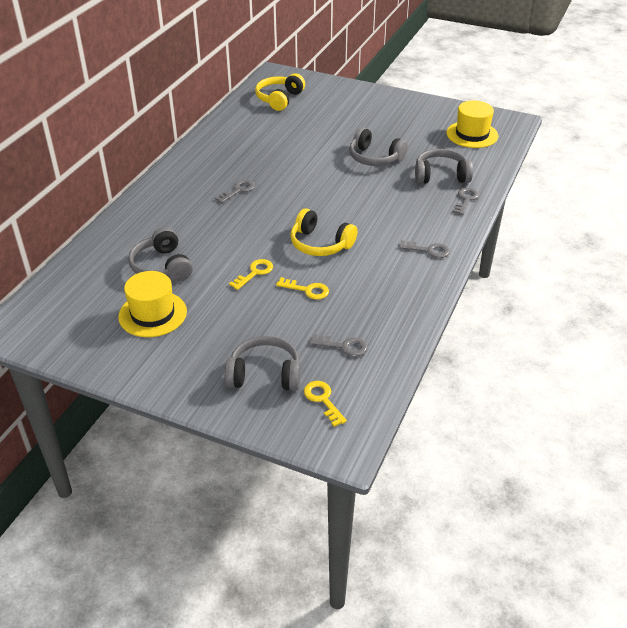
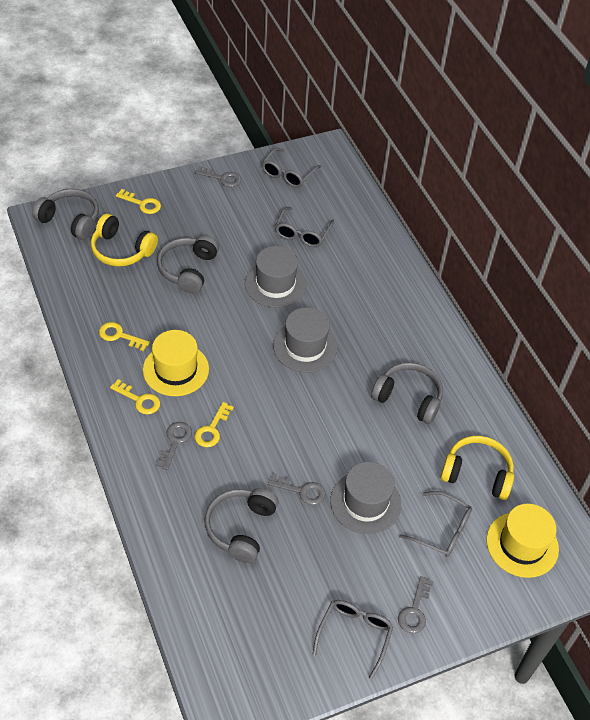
grey glasses: none = 0 -> [262,148,321,188] [275,207,334,247] [312,600,393,680] [399,491,472,557] = 4
grey hat: none = 0 -> [245,246,306,308] [273,308,337,372] [330,462,401,534] = 3
yellow key: [229,259,273,290] [276,277,329,300] [304,381,347,427] = 3 -> [99,322,150,351] [110,379,160,415] [116,189,161,214] [194,402,234,447] = 4

